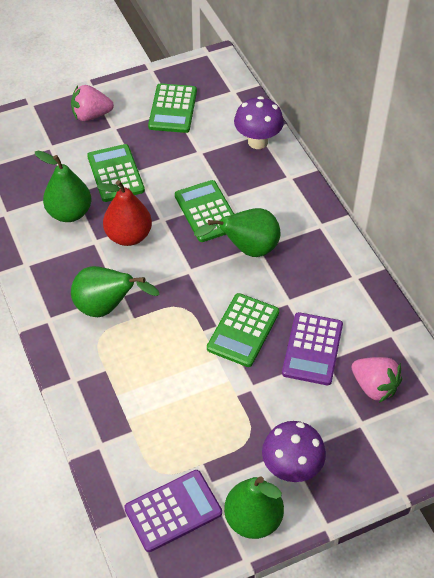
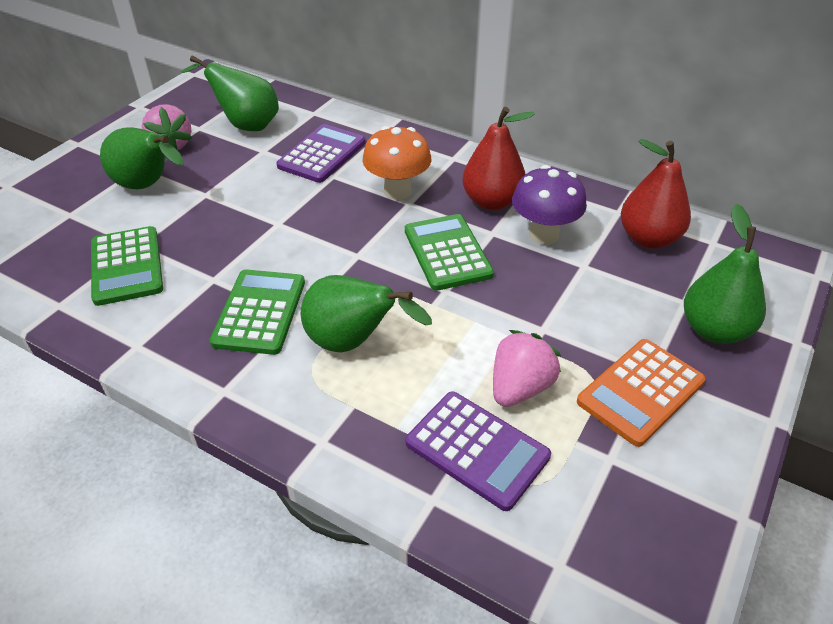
green calculator: [87,144,145,202] [148,83,197,133] [175,180,234,242] [207,293,279,367] = 4 -> [91,226,163,306] [210,269,305,355] [405,214,494,291] = 3
orange calculator: none = 0 -> [577,339,706,447] = 1
orange mushroom: none = 0 -> [363,126,432,200] = 1
purple mushroom: [234,96,284,149] [262,421,326,482] = 2 -> [512,165,587,245] = 1
red pear: [97,180,152,246] = 1 -> [462,107,535,210] [621,139,691,249] = 2

